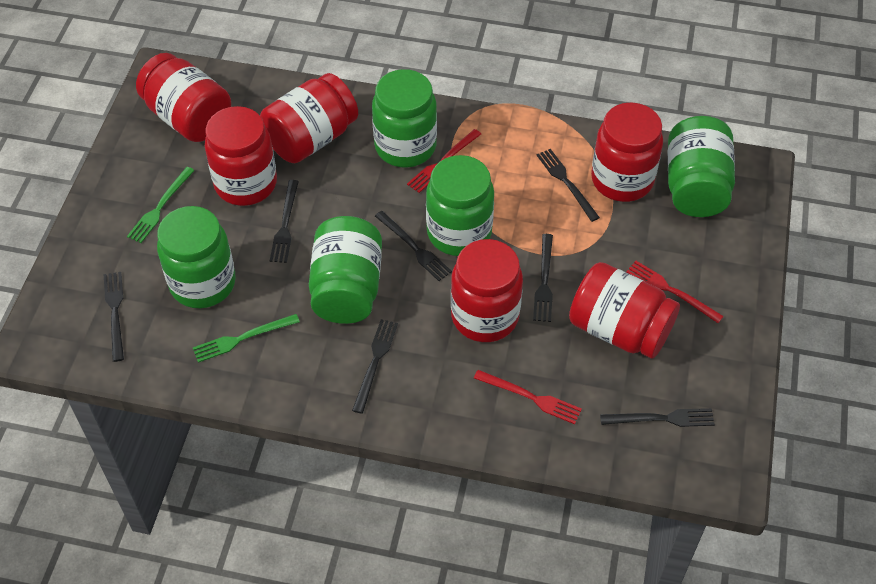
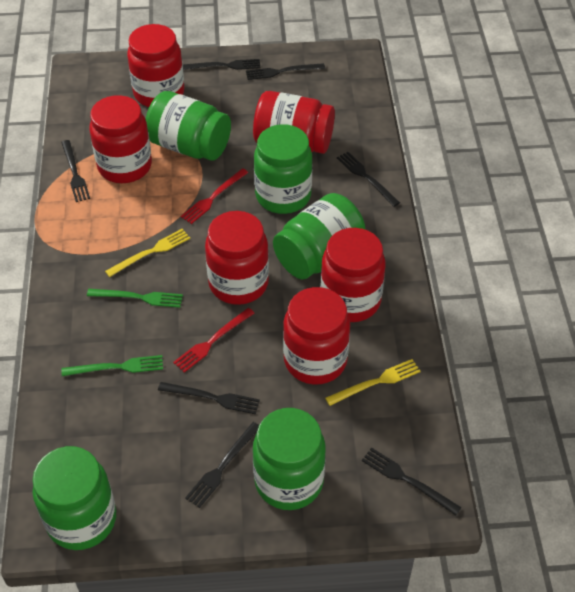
red fork: [407,129,481,193] [474,370,582,424] [626,261,724,323] = 3 -> [173,308,254,373] [181,168,248,224] = 2
yellow fork: none = 0 -> [105,229,190,277] [325,359,421,406] = 2

